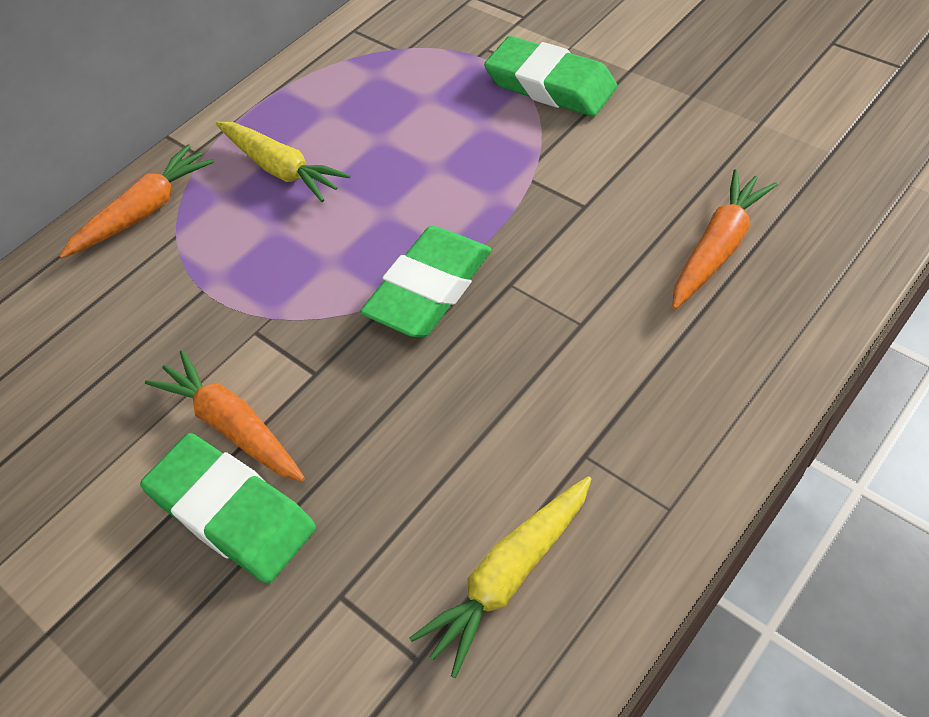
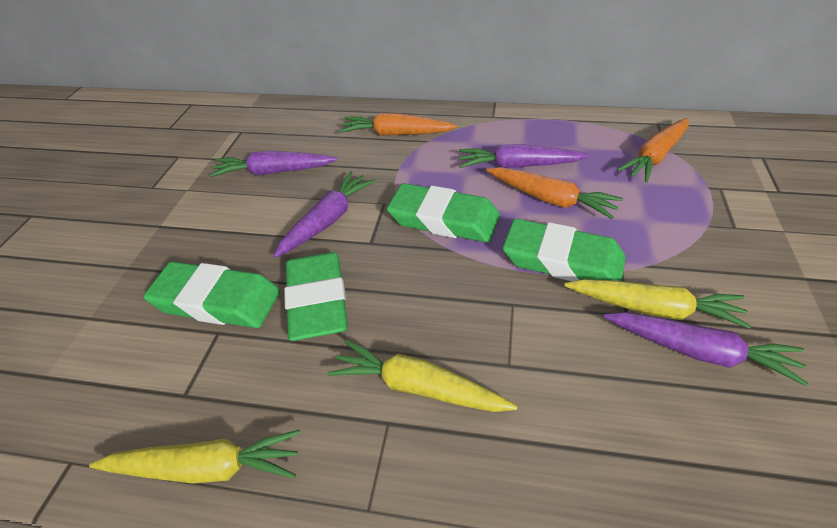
green eraser: [140,433,316,583] [360,226,492,337] [484,36,617,117] = 3 -> [143,262,280,328] [284,252,348,341] [387,183,500,243] [503,219,626,281] = 4
purple carrot: none = 0 -> [210,151,337,177] [273,172,376,258] [459,144,589,168] [604,312,809,386] = 4
yellow carrot: [216,122,351,202] [410,476,591,678] = 2 -> [89,430,301,484] [327,340,517,412] [564,279,751,329] = 3

